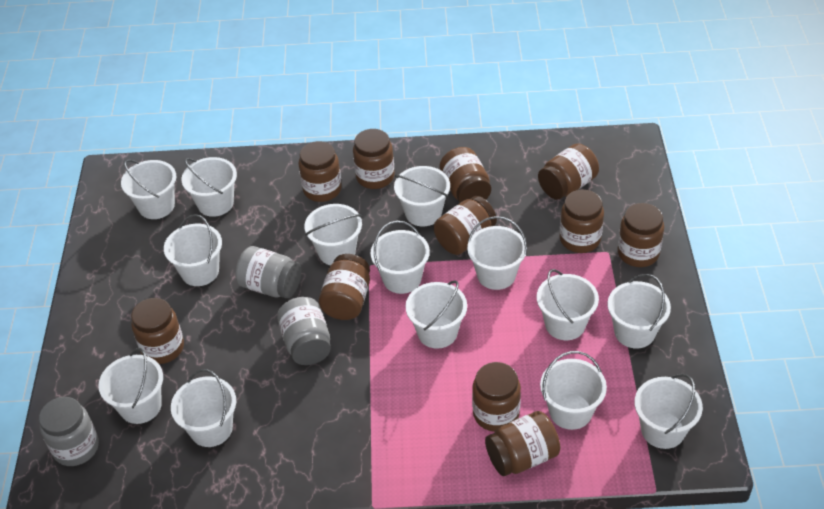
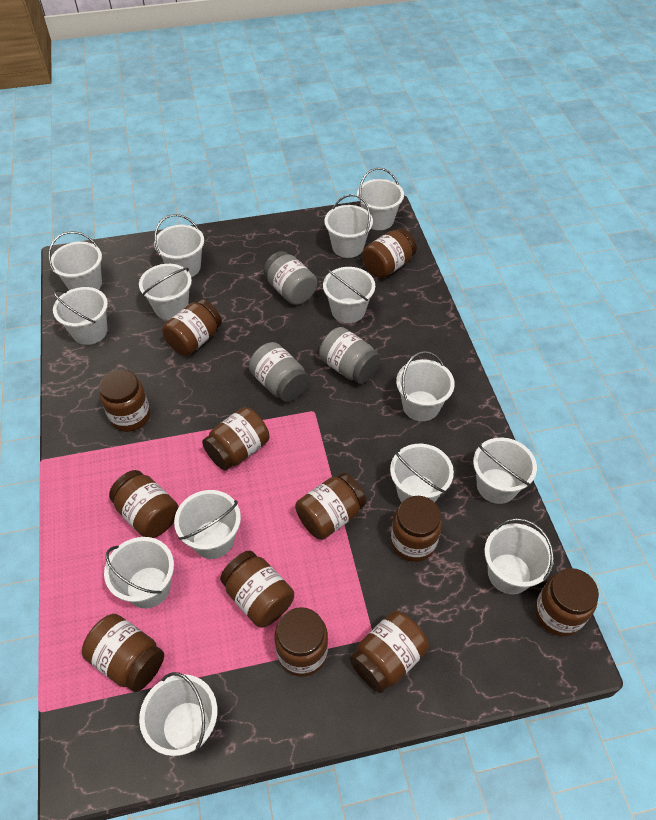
brown jar: [131,298,184,364] [298,141,342,202] [319,254,370,320] [353,129,395,189] [434,196,497,255] [439,147,491,203] [472,362,521,432] [485,411,560,476] [538,143,599,200] [559,190,604,253] [617,203,664,267] = 11 -> [82,614,164,692] [99,369,150,432] [109,470,179,538] [162,299,222,356] [202,407,270,471] [220,551,294,627] [274,607,328,677] [295,473,366,540] [350,611,429,693] [362,228,417,278] [391,496,442,562] [535,568,599,637] = 12

